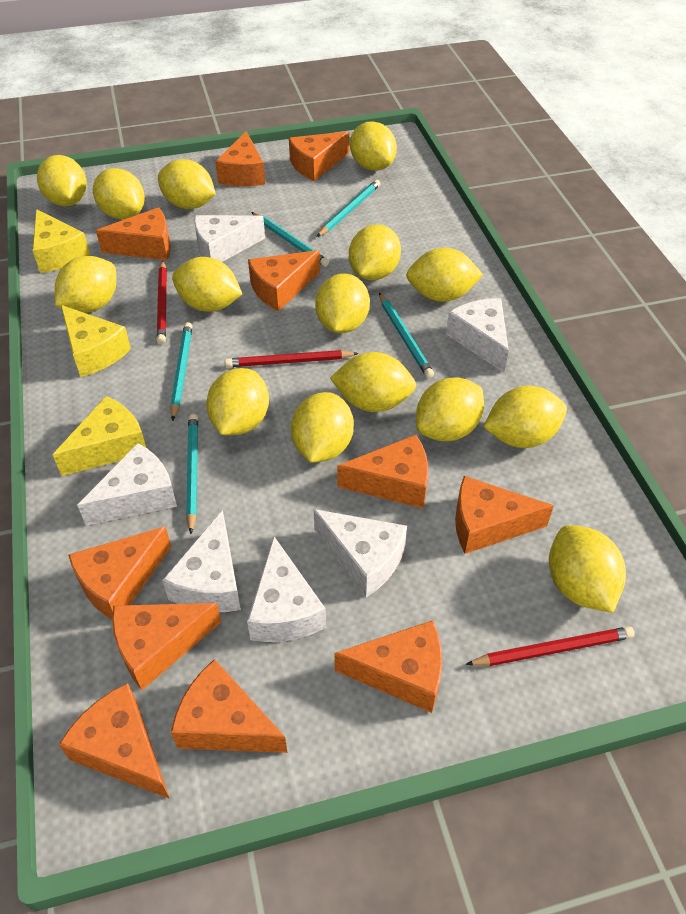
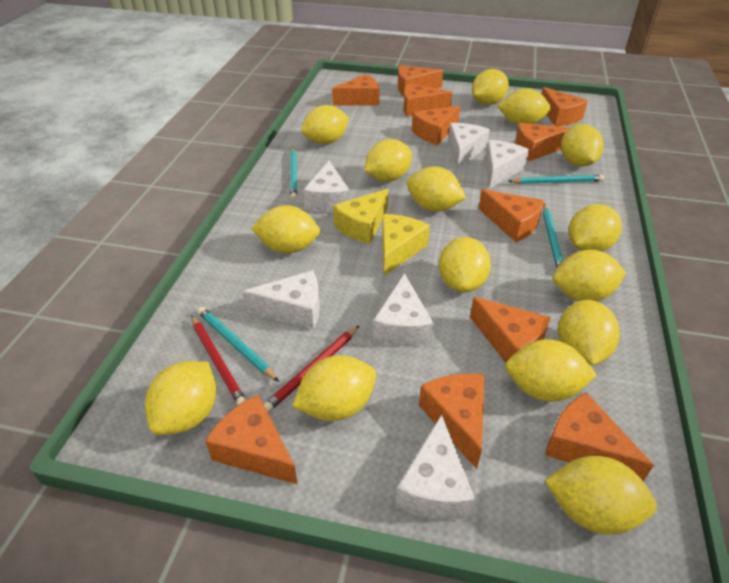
red pencil: [157,261,167,344] [225,350,359,367] [465,626,635,666] = 3 -> [191,315,246,406] [263,326,359,412] = 2
turquoise pencil: [170,322,192,421] [186,414,198,534] [251,212,329,267] [317,180,381,237] [379,293,434,378] = 5 -> [197,307,279,382] [290,147,297,200] [508,175,604,184] [543,204,563,269] = 4
yellow cheese: [32,209,90,273] [53,396,146,476] [61,305,131,377] = 3 -> [333,189,388,244] [382,214,430,276] = 2

